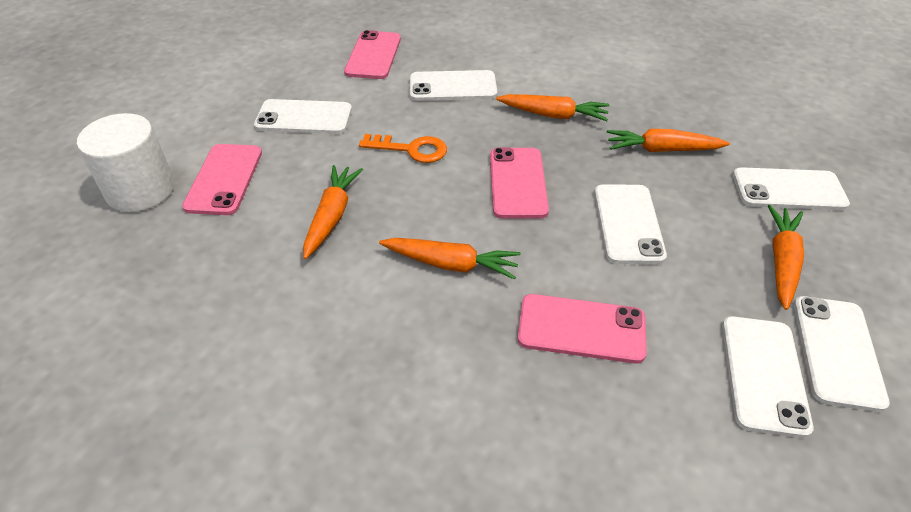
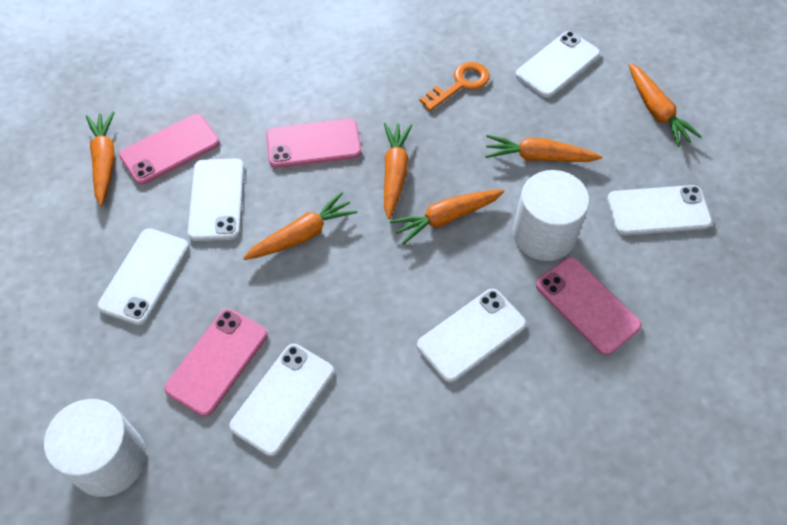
orange carrot: [303,165,363,259] [379,238,521,280] [496,94,609,121] [607,129,730,152] [768,205,804,310] = 5 -> [86,111,115,206] [243,192,358,260] [384,123,412,219] [390,190,505,245] [485,135,602,162] [629,63,702,147] = 6
white cylinder: [77,113,174,212] = 1 -> [44,399,146,497] [513,170,590,261] = 2

